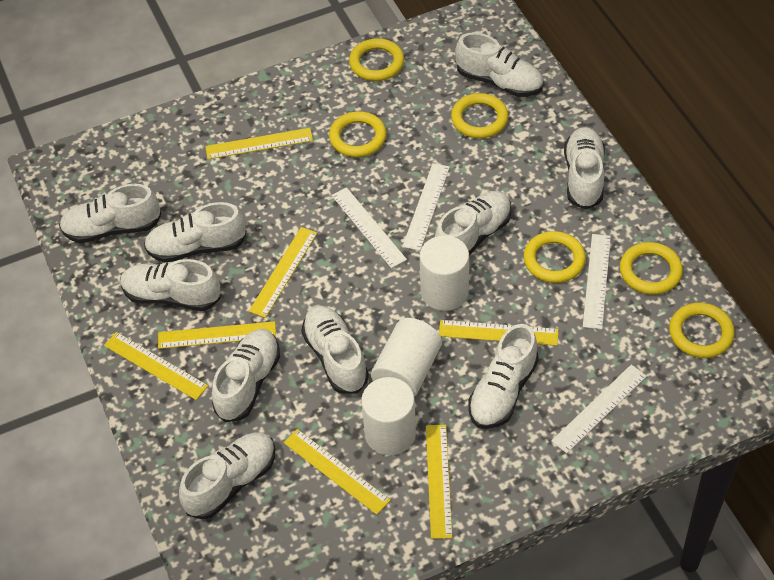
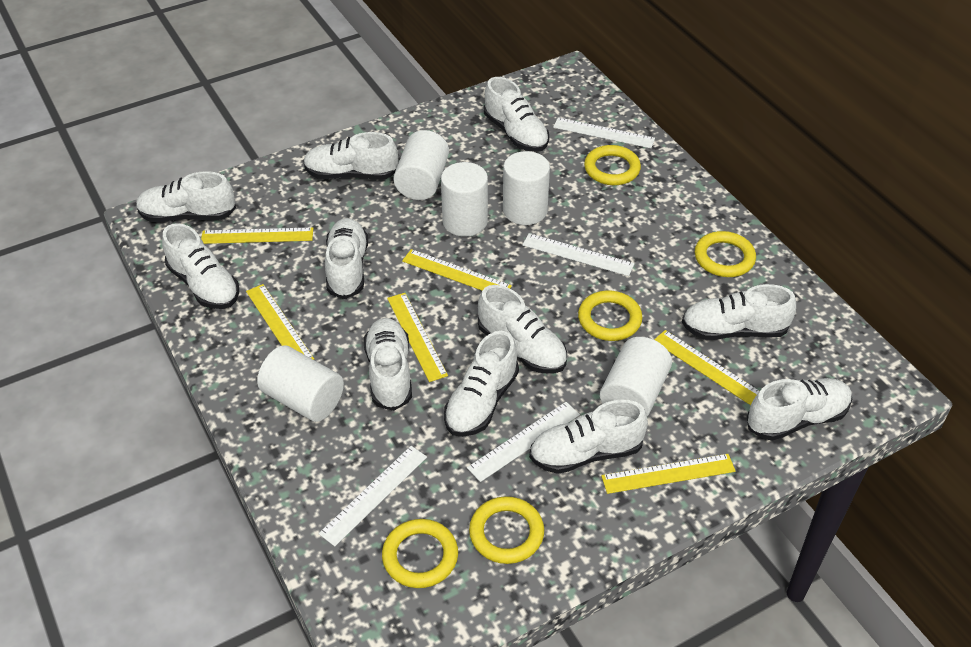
white cylinder: [361,377,416,455] [371,318,442,397] [420,235,469,311] = 3 -> [257,345,344,422] [393,130,449,200] [441,162,488,236] [503,151,550,225] [600,337,672,416] = 5
white shoe: [59,184,161,243] [120,259,221,311] [144,202,246,262] [179,432,276,519] [212,329,280,422] [301,305,369,394] [435,191,511,256] [455,32,543,97] [469,324,539,429] [564,127,605,209] = 10 -> [136,171,236,222] [162,223,239,309] [303,132,398,179] [325,218,368,299] [364,318,412,411] [444,331,519,437] [478,285,567,373] [484,77,549,152] [529,400,648,474] [682,284,796,340] [747,378,852,441] = 11
yellow ring: [329,111,387,157] [349,38,404,81] [451,93,509,138] [524,231,586,283] [620,242,683,295] [669,302,735,358] = 6 -> [382,519,458,588] [469,496,544,564] [578,291,642,341] [584,145,641,185] [695,231,756,277] = 5
yellow ruler: [104,332,208,400] [158,321,276,349] [205,128,313,159] [249,227,317,318] [284,429,391,515] [426,425,453,539] [439,320,559,346] = 7 -> [201,227,313,244] [246,284,314,360] [387,293,448,382] [402,249,512,291] [601,454,736,494] [654,330,759,405] = 6

